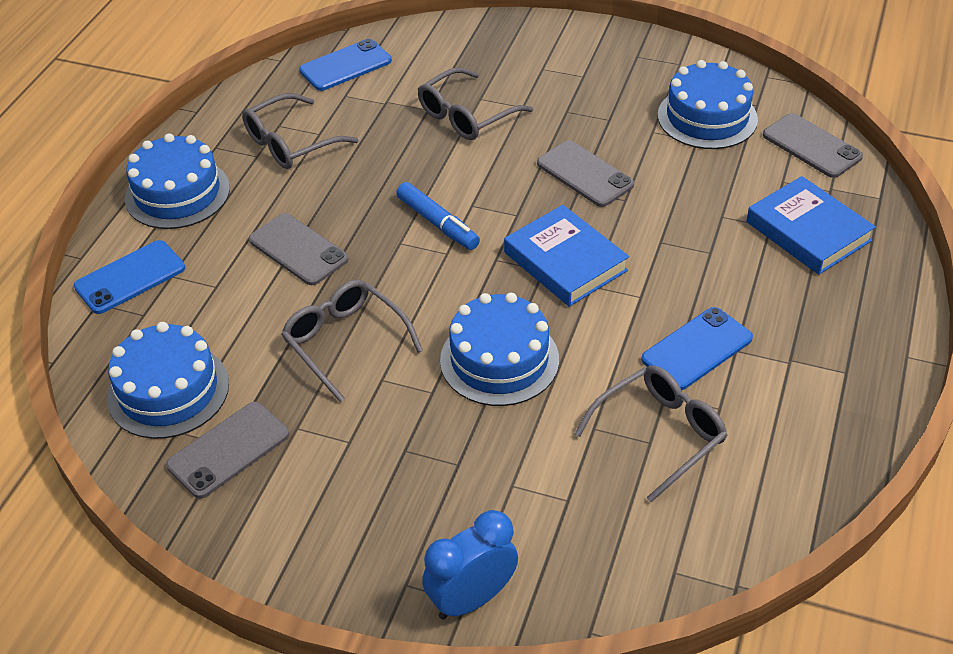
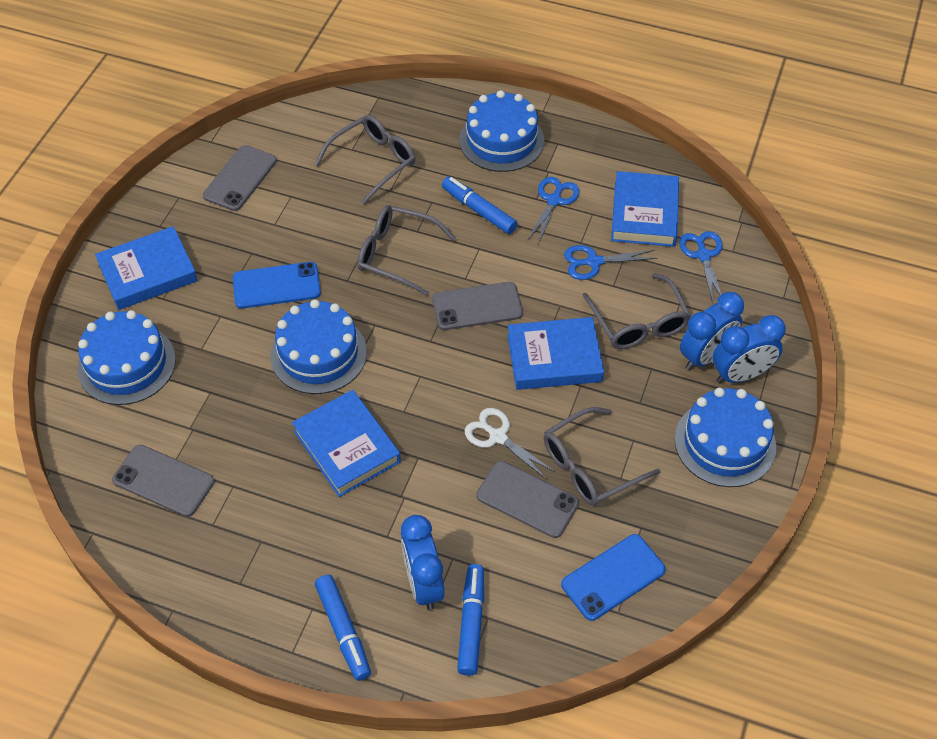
blue book: [504,205,629,307] [746,176,876,275] = 2 -> [95,226,198,310] [292,390,401,497] [507,317,604,390] [611,171,679,247] = 4
blue clock: [422,510,518,619] = 1 -> [401,515,445,610] [680,292,744,370] [713,315,786,383] = 3
blue marker: [396,182,480,250] = 1 -> [315,575,371,681] [442,177,518,234] [457,564,484,676] = 3
blue phone: [74,240,185,314] [299,39,392,91] [641,307,753,390] = 3 -> [233,262,321,309] [561,534,666,621] = 2
blue scissors: none = 0 -> [527,177,580,244] [564,245,657,280] [679,231,723,302] = 3
white scissors: none = 0 -> [465,408,555,480] = 1

